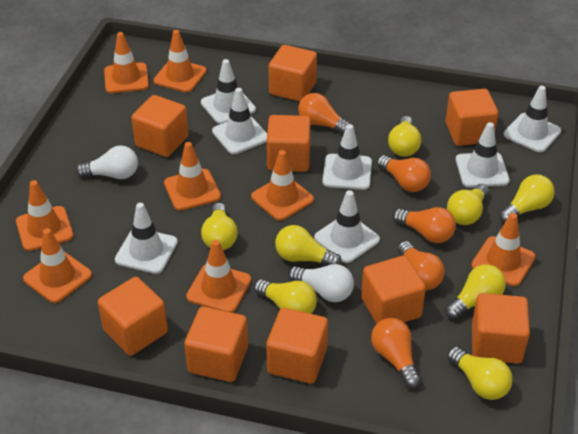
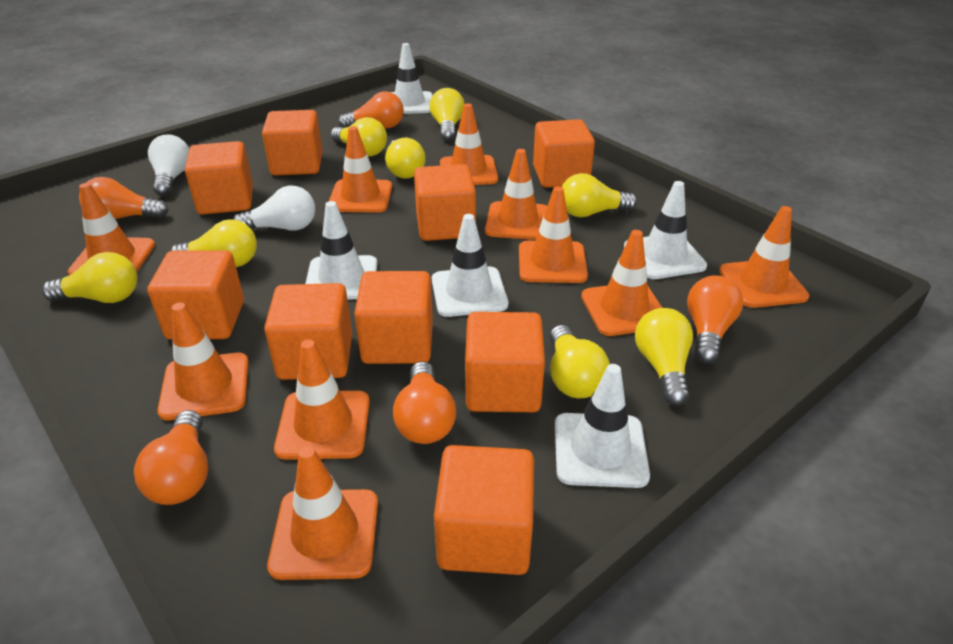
orange traffic cone: [16,180,73,251] [23,228,92,303] [104,32,149,93] [153,30,207,92] [164,142,221,211] [186,240,251,313] [251,150,314,221] [471,213,536,286] = 8 -> [68,183,155,275] [157,302,249,420] [267,446,378,580] [274,339,370,460] [329,126,392,213] [440,103,498,185] [485,149,547,240] [519,186,588,283] [581,230,662,336] [719,206,809,308] = 10
white traffic cone: [115,203,178,274] [201,59,256,124] [212,88,267,154] [314,190,380,263] [322,124,372,190] [456,122,510,187] [504,86,561,152] = 7 -> [305,201,377,299] [391,43,432,114] [432,214,508,317] [555,364,650,488] [624,181,707,279] = 5

